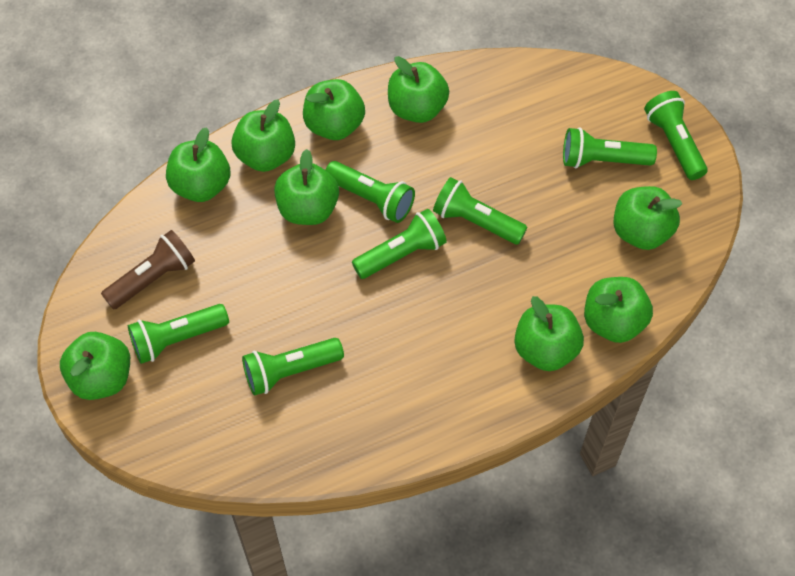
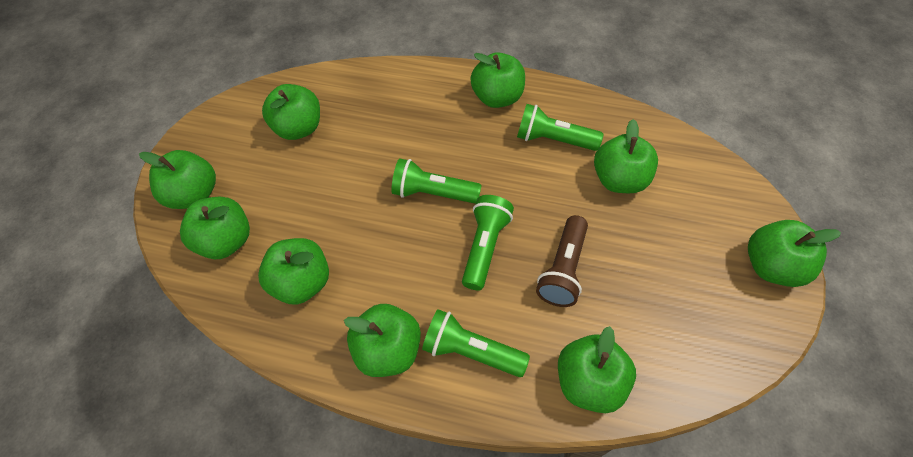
green flashlight: [128,304,229,364] [242,338,344,396] [325,161,415,223] [352,209,447,279] [433,177,527,244] [563,128,657,168] [644,91,707,180] = 7 -> [391,158,482,204] [422,309,530,377] [462,195,514,291] [517,104,603,151] = 4

